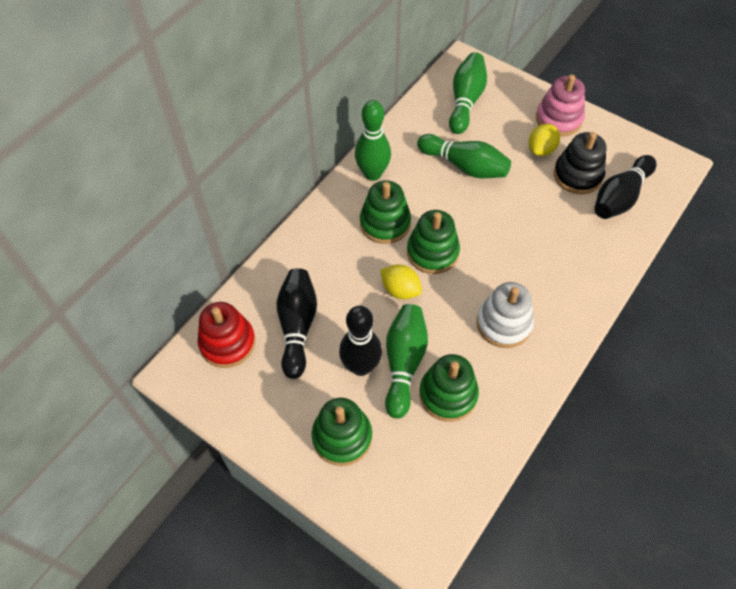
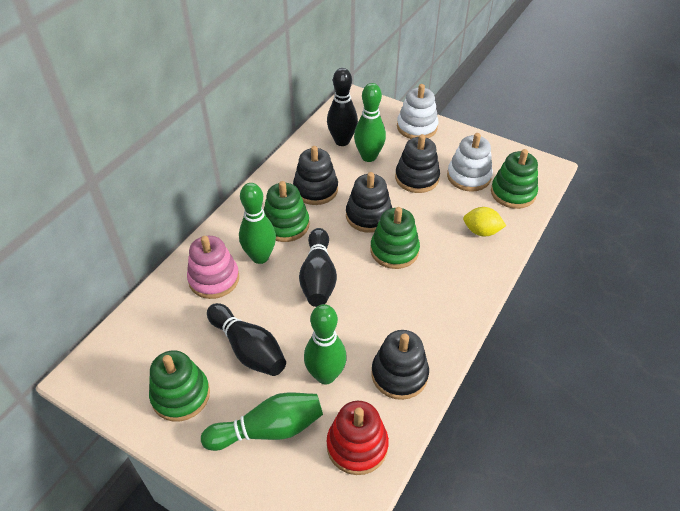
black stacking toy: [554,132,606,194] = 1 -> [293,146,338,205] [346,172,392,233] [371,330,429,400] [395,134,440,193] = 4
white stacking toy: [477,282,534,348] = 1 -> [397,84,438,139] [447,133,493,192] = 2
yellow lemon: [380,264,422,299] [529,124,560,156] = 2 -> [463,207,506,236] = 1

